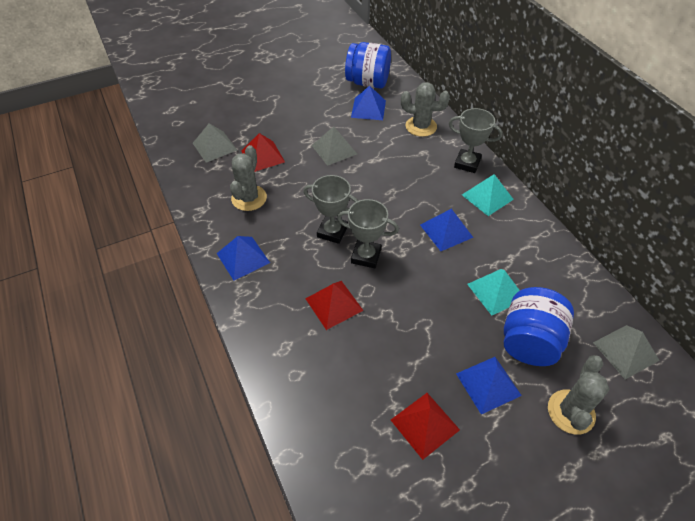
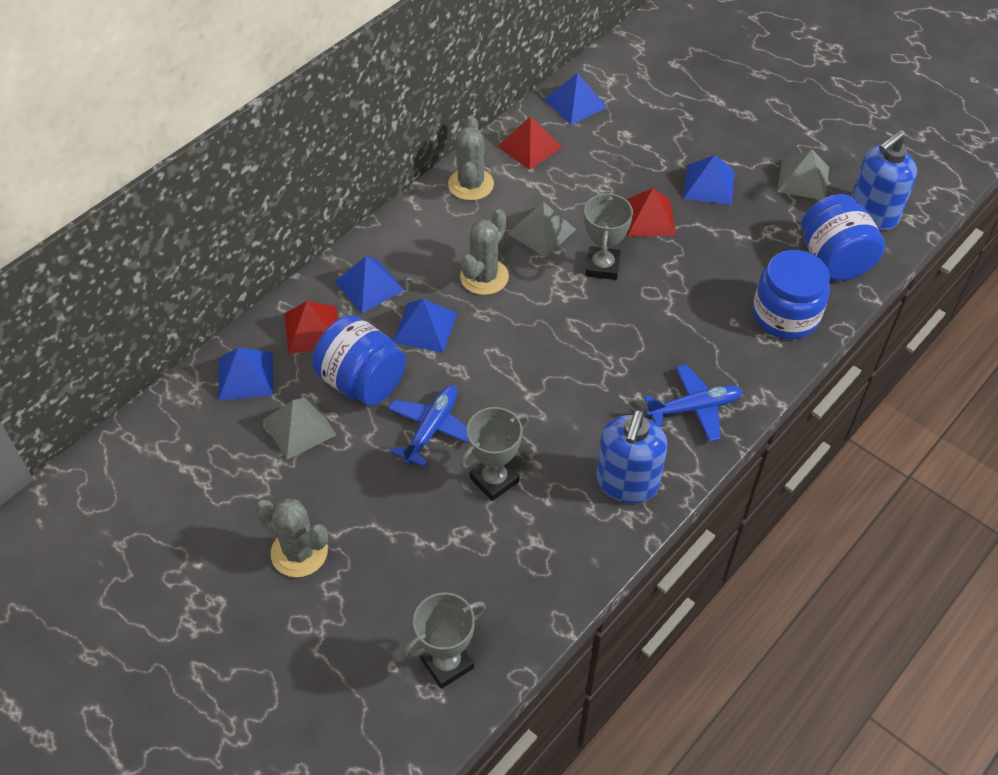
blue jar: [345,42,391,89] [504,287,574,366] = 2 -> [312,315,406,406] [753,250,830,339] [801,194,885,281] = 3
blue plane: none = 0 -> [388,385,469,467] [644,364,743,442] = 2
blue pyramid: [216,236,270,280] [351,85,386,120] [420,209,474,251] [456,357,522,414] = 4 -> [219,348,273,400] [335,256,404,313] [393,299,457,353] [544,73,607,125] [684,155,735,205] = 5
blue soap dispenser: none = 0 -> [596,409,668,503] [851,131,917,231] = 2
turquoise pyramid: [462,174,514,216] [467,269,520,315] = 2 -> none = 0

